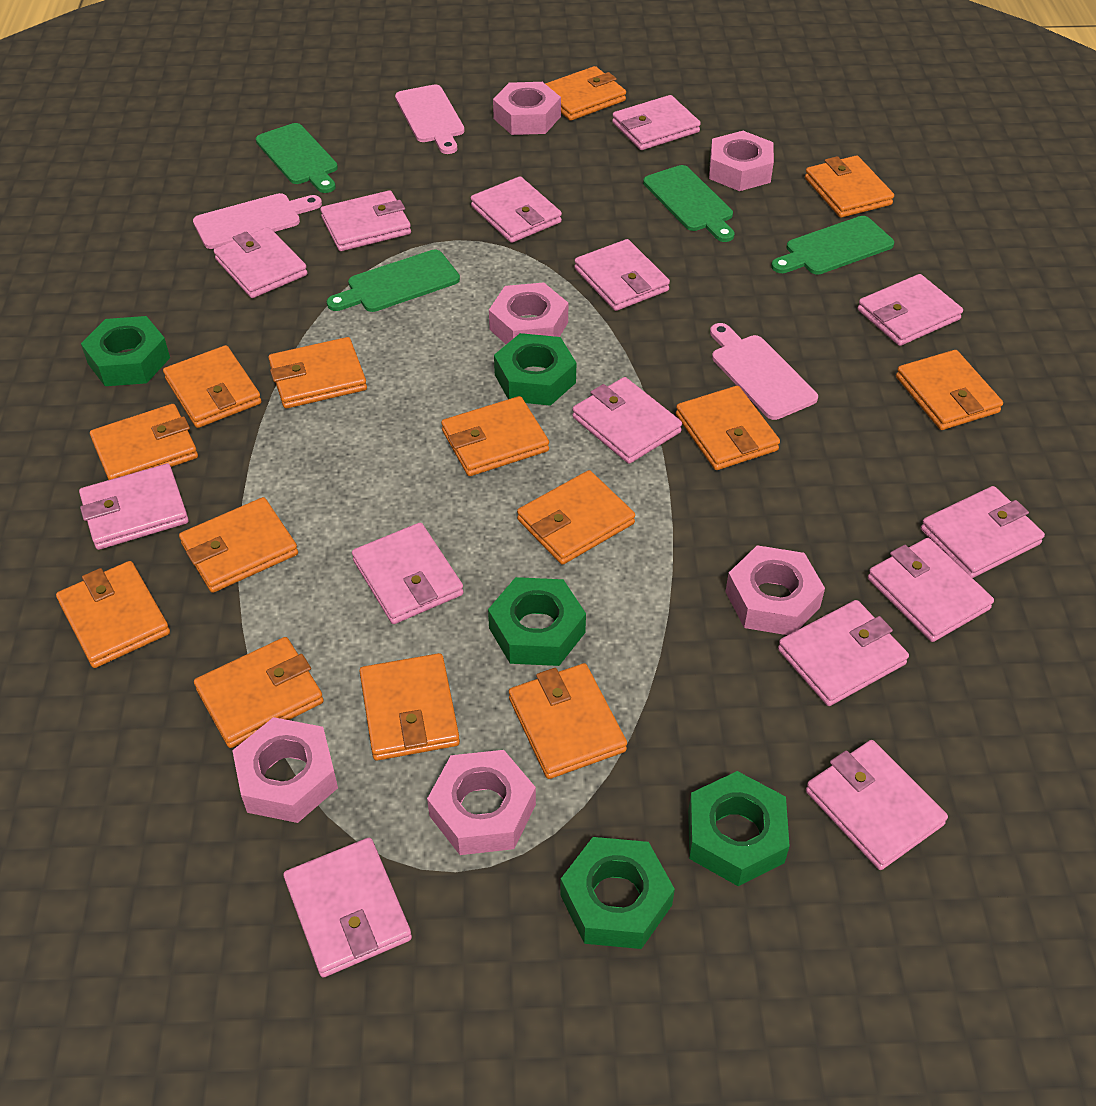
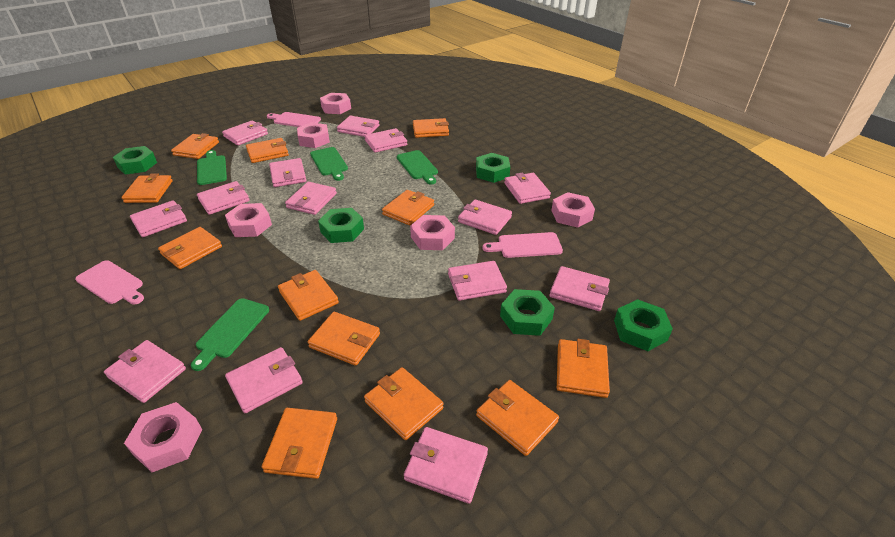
orange wallet: [56,561,170,668] [90,404,198,480] [163,345,261,428] [179,497,298,593] [194,637,324,748] [268,337,367,409] [359,653,460,761] [441,396,549,476] [509,663,627,779] [517,470,635,565] [545,66,626,121] [676,386,780,470] [805,155,894,218] [896,350,1003,430] = 14 -> [121,173,173,203] [158,227,222,269] [171,133,219,159] [246,138,289,163] [262,408,337,479] [278,270,339,321] [308,312,380,366] [364,367,443,440] [382,190,434,225] [413,118,449,138] [476,380,559,456] [557,339,610,398] = 12

